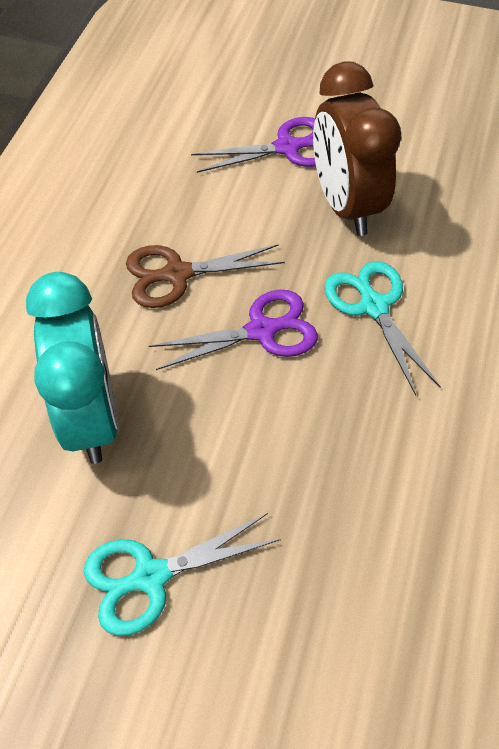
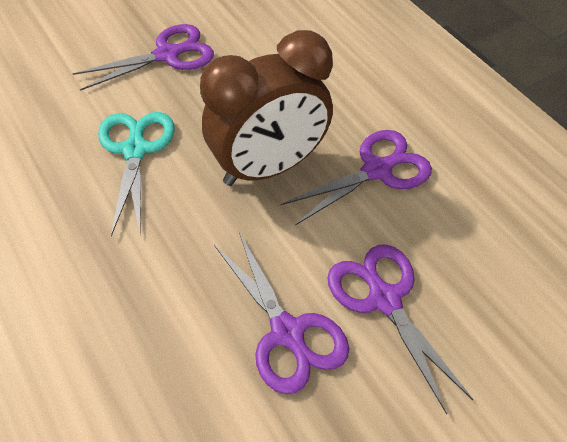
brown scissors: [126,244,285,308] = 1 -> none = 0
purple scissors: [149,290,318,370] [191,117,316,173] = 2 -> [72,24,214,91] [214,232,349,394] [280,130,432,225] [327,244,473,414] = 4
turquoise clock: [26,272,118,464] = 1 -> none = 0
turquoise scissors: [84,513,281,636] [324,261,441,395] = 2 -> [98,112,175,236] = 1

